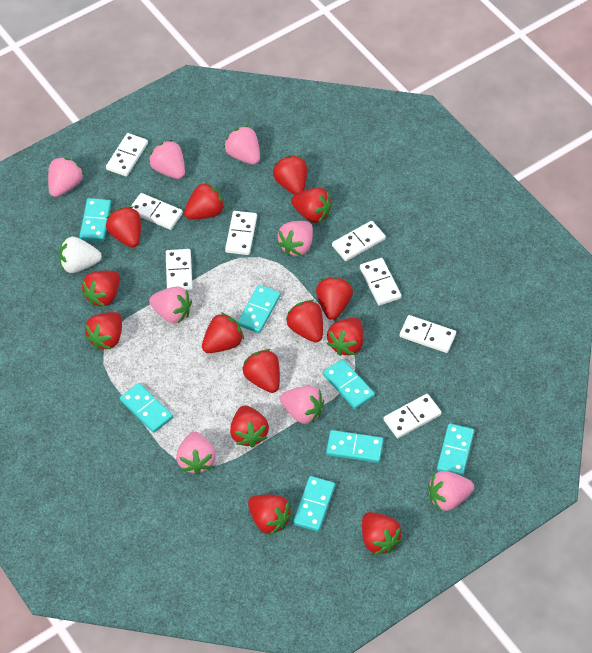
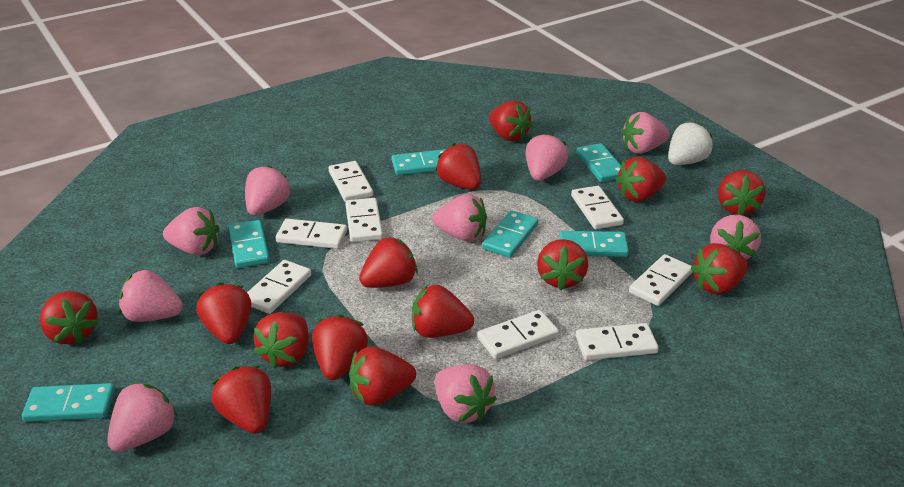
pink strawberry: [48,157,84,197] [149,140,185,179] [149,286,192,324] [176,432,216,475] [224,126,260,165] [277,221,313,256] [280,386,324,424] [428,471,474,511] = 8 -> [107,382,178,452] [119,270,183,322] [163,207,220,255] [245,165,292,216] [433,194,487,242] [435,364,497,423] [525,133,568,181] [621,112,669,154] [710,214,761,260] = 9
turquoise domino: [79,198,111,241] [120,383,173,433] [237,285,281,333] [293,476,335,532] [323,359,375,409] [326,430,383,463] [437,423,474,476] = 7 -> [22,383,115,422] [229,220,270,268] [391,149,446,175] [482,210,538,258] [559,231,629,257] [576,143,621,182] = 6

